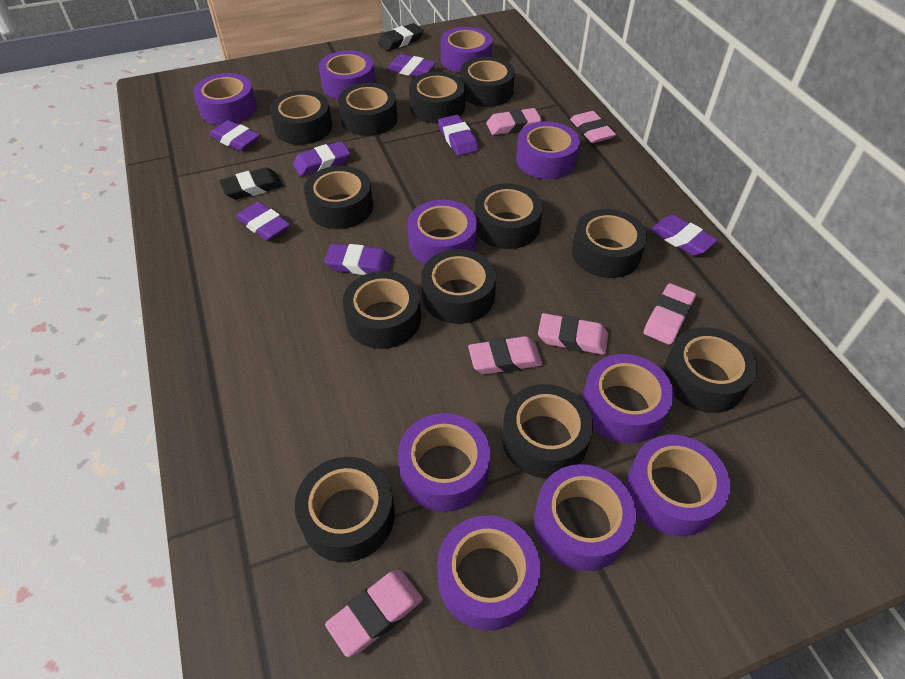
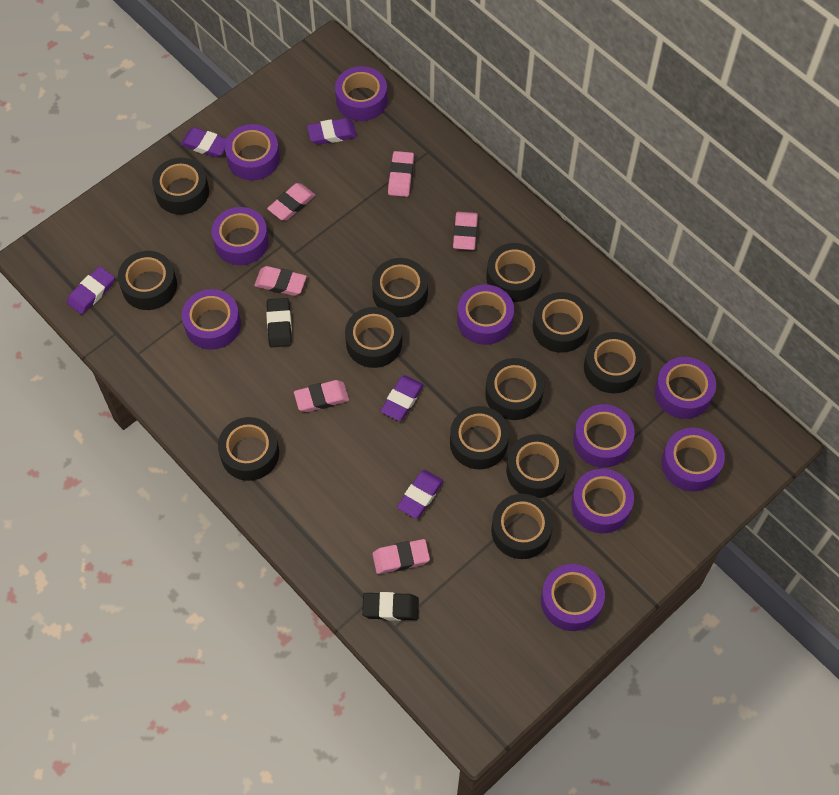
purple eraser: [209,120,260,151] [236,202,290,241] [293,141,350,176] [324,244,392,275] [387,54,436,77] [438,115,478,156] [650,215,718,256] = 7 -> [67,266,115,315] [180,127,227,158] [307,118,357,145] [380,375,424,421] [397,470,444,519] = 5

